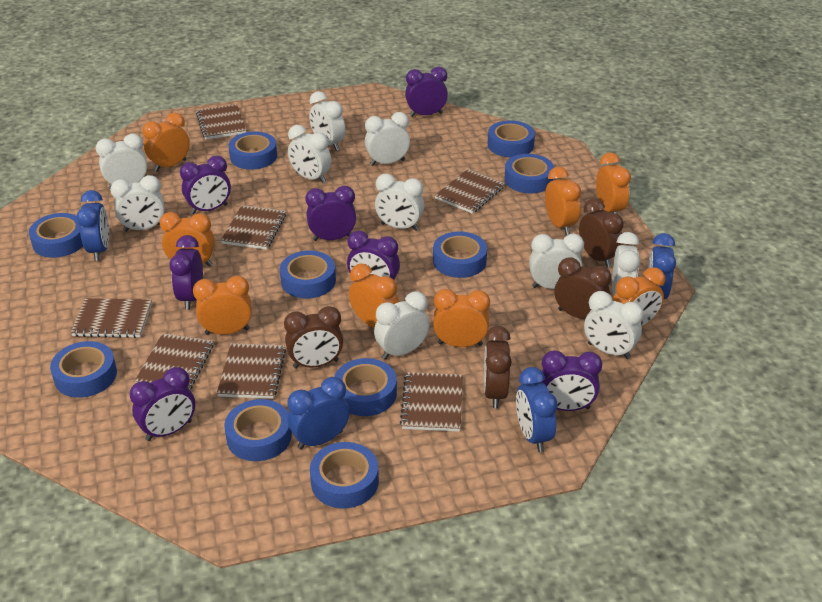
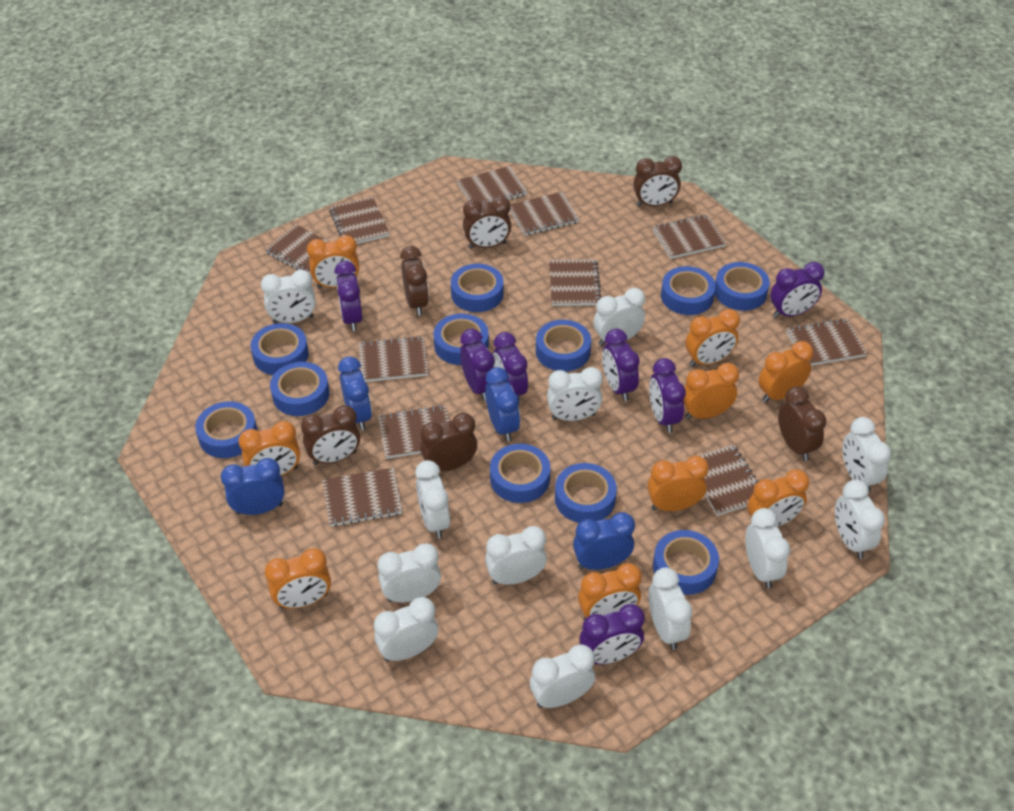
blue tape: [29,213,83,258] [50,341,117,398] [224,399,292,461] [229,132,277,170] [280,251,336,299] [310,442,379,508] [334,358,397,416] [433,231,487,278] [488,120,535,158] [504,154,554,193] = 10 -> [195,401,257,458] [251,323,309,375] [270,362,329,416] [434,314,489,365] [451,264,504,312] [490,444,550,503] [536,320,591,372] [555,463,617,523] [653,530,719,595] [661,266,716,315] [715,262,770,311] = 11
brown clock: [284,306,343,369] [484,326,512,408] [555,257,612,319] [579,198,624,268] = 4 -> [301,405,360,465] [400,246,429,316] [420,413,477,471] [463,196,511,249] [633,156,682,206] [778,386,826,461] = 6
brown notebook: [71,298,152,338] [135,333,214,390] [196,104,246,140] [217,343,286,399] [221,205,286,250] [400,372,463,432] [435,169,505,214] = 7 -> [265,225,330,275] [322,468,403,526] [329,197,390,244] [359,336,429,382] [378,405,449,459] [457,166,527,203] [510,192,579,236] [549,259,601,306] [653,214,727,259] [685,445,759,516] [787,318,867,366] = 11
orange clock: [142,113,190,172] [159,212,215,267] [193,276,252,335] [349,264,399,328] [433,289,490,347] [545,167,581,235] [596,153,631,214] [612,267,665,327] = 8 -> [239,421,300,476] [265,548,331,609] [307,235,359,288] [578,563,642,621] [647,456,709,511] [684,363,739,419] [686,309,740,366] [747,469,809,527] [758,341,813,403] = 9
white clock: [96,134,147,189] [110,175,165,232] [288,125,331,183] [309,91,345,151] [365,112,410,166] [374,292,430,360] [375,174,424,231] [529,234,584,289] [584,291,644,359] [612,232,640,296] = 10 -> [261,270,316,324] [374,597,438,662] [377,543,441,602] [415,460,450,539] [485,526,547,585] [530,644,595,708] [547,367,603,421] [593,288,645,346] [649,567,692,650] [745,508,790,589] [835,480,885,559] [842,417,891,493] = 12

